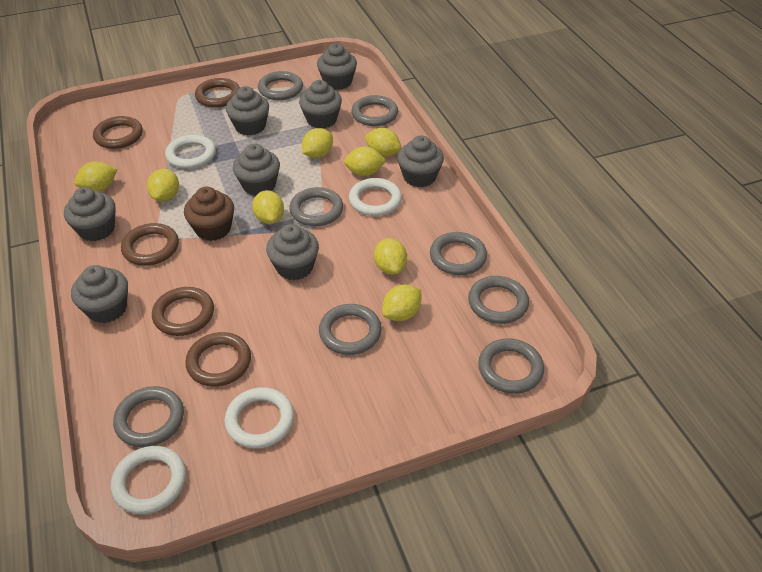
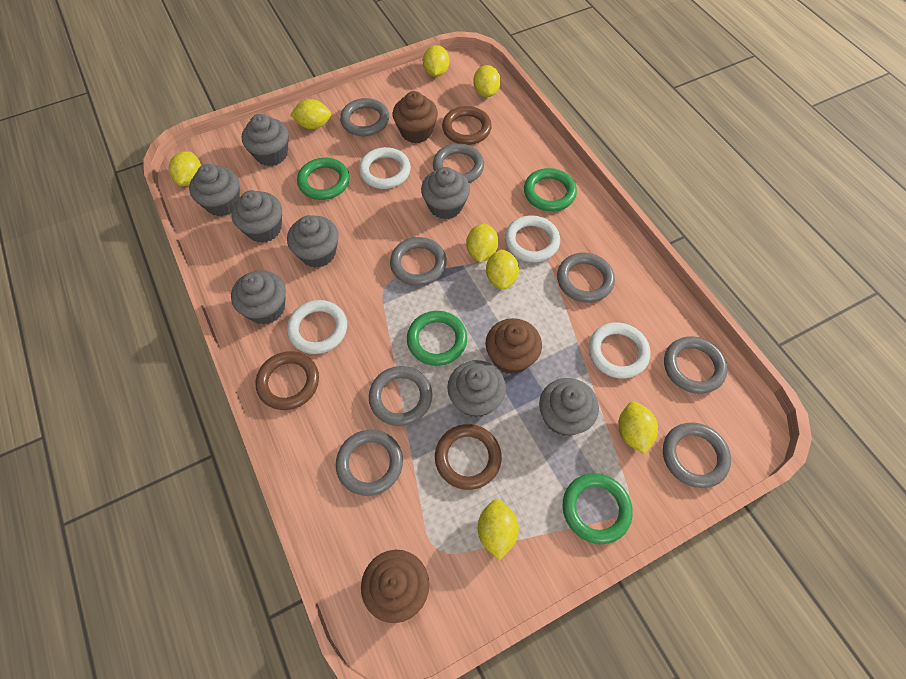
brown cupcake: [184,187,234,241] = 1 -> [361,550,429,623] [393,91,438,143] [485,318,542,374] = 3
brown ring: [93,116,143,149] [121,223,179,266] [152,287,214,336] [185,332,251,387] [195,78,240,108] = 5 -> [256,351,319,410] [435,424,502,490] [442,106,492,145] = 3
green ring: none = 0 -> [297,158,350,200] [407,311,467,366] [524,168,577,211] [563,473,633,544] = 4

